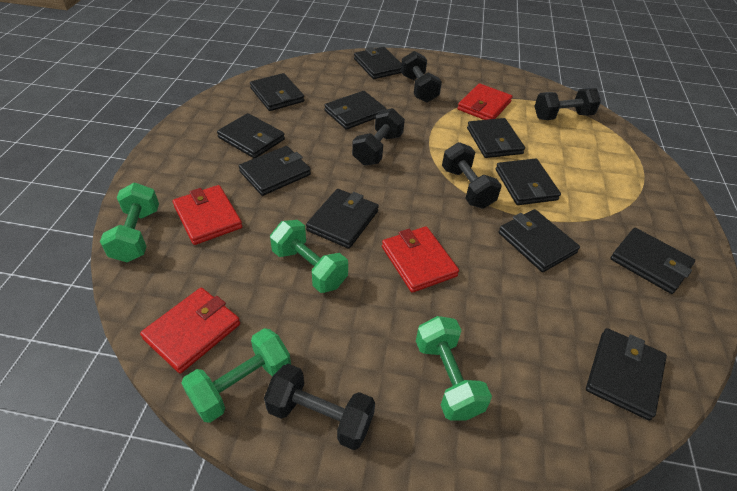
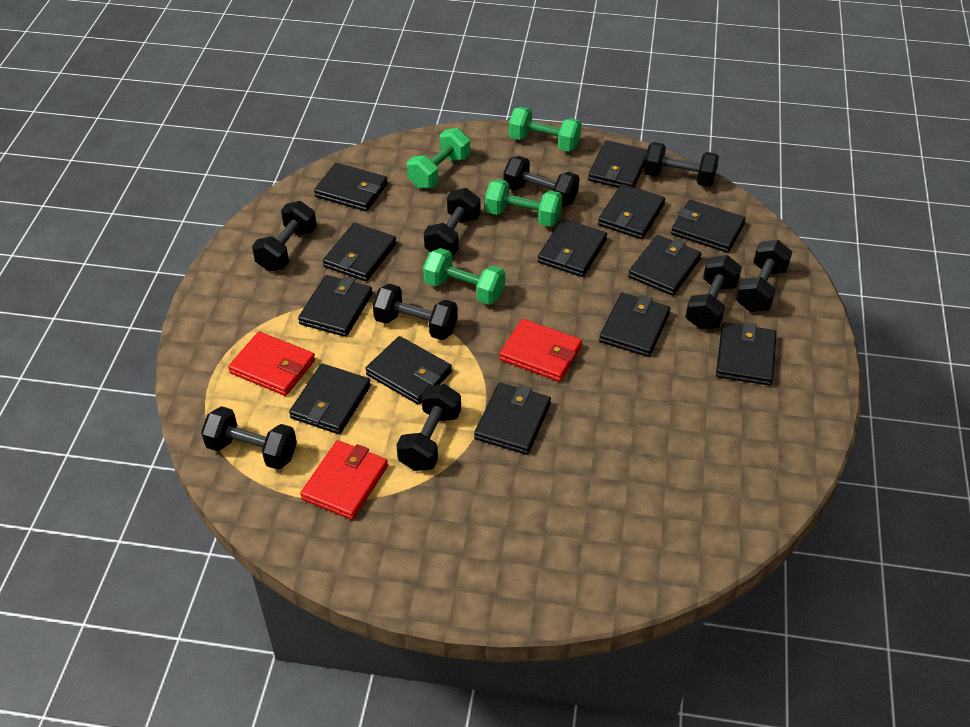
black dumbbell: [264,364,375,450] [352,108,405,166] [401,51,442,102] [442,142,502,208] [534,88,601,120] = 5 -> [201,406,297,470] [252,201,317,271] [373,284,458,340] [396,384,461,471] [424,188,481,256] [503,156,579,207] [643,142,719,187] [685,255,742,329] [736,240,792,312] = 9
black wallet: [217,113,285,158] [239,146,311,196] [250,73,304,111] [306,189,379,249] [324,91,386,130] [354,47,402,79] [467,118,525,158] [495,159,561,205] [498,209,580,272] [586,328,667,421] [610,228,695,294] = 11 -> [289,364,371,434] [298,275,373,337] [314,163,388,211] [323,223,397,282] [365,336,452,405] [474,382,551,455] [538,219,607,277] [588,140,647,188] [598,184,665,239] [599,293,670,357] [628,235,701,296] [671,200,746,253] [716,322,776,386] = 13
red wallet: [140,288,240,373] [173,185,243,245] [382,226,459,293] [457,84,513,120] = 4 -> [228,331,315,396] [300,440,388,520] [499,319,582,382] = 3

